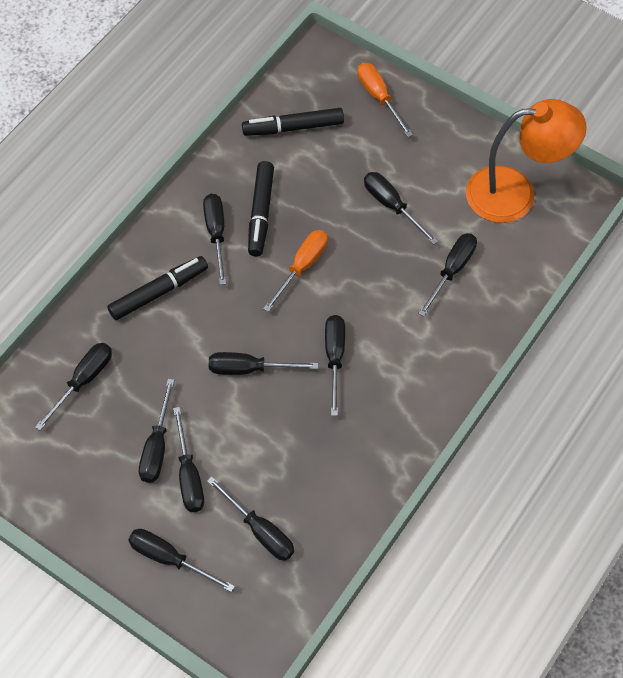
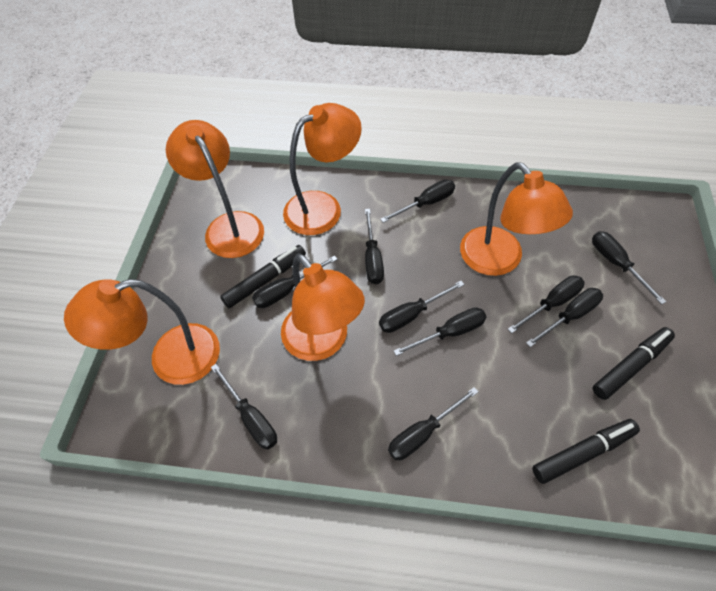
orange lamp: [466,99,587,223] = 1 -> [64,279,220,385] [166,120,264,258] [281,253,365,361] [283,103,362,235] [460,162,573,276] = 5
orange screwdriver: [263,230,328,312] [357,63,413,137] = 2 -> none = 0

